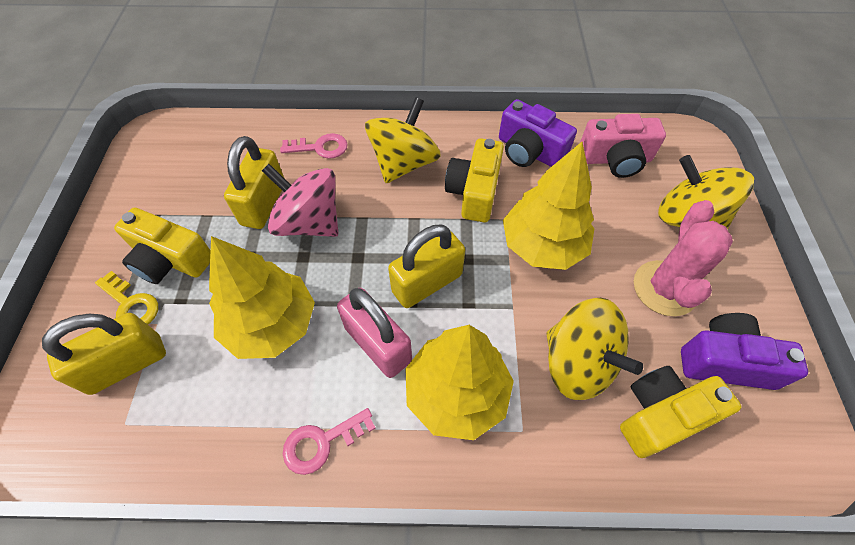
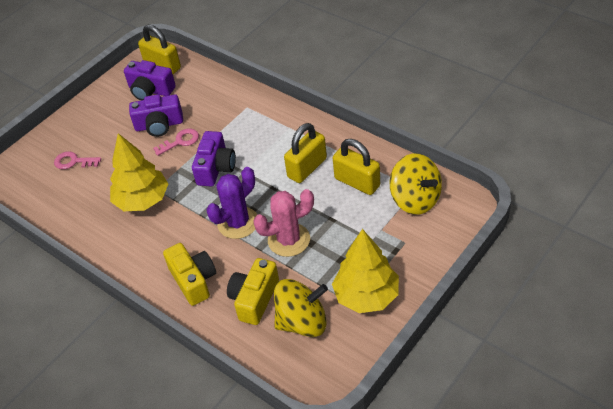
pink camera: [580,114,666,178] = 1 -> none = 0
pink padlock: [337,288,412,378] = 1 -> none = 0
pink spinning top: [262,164,338,237] = 1 -> none = 0
purple cactus: none = 0 -> [206,167,257,239] = 1
purple camera: [499,99,577,167] [681,313,808,390] = 2 -> [124,60,176,100] [129,94,183,137] [192,131,236,187] = 3
yellow camera: [114,208,211,284] [445,138,504,222] [620,366,741,458] = 3 -> [163,243,216,306] [227,258,279,325] = 2
yellow key: [95,271,158,325] = 1 -> none = 0
yellow spinning top: [365,97,441,183] [546,298,643,400] [658,155,754,230] = 3 -> [274,279,328,337] [390,153,442,215] = 2
yellow tree: [209,236,315,359] [405,325,514,440] [503,142,594,270] = 3 -> [110,133,168,211] [332,229,399,313] = 2

